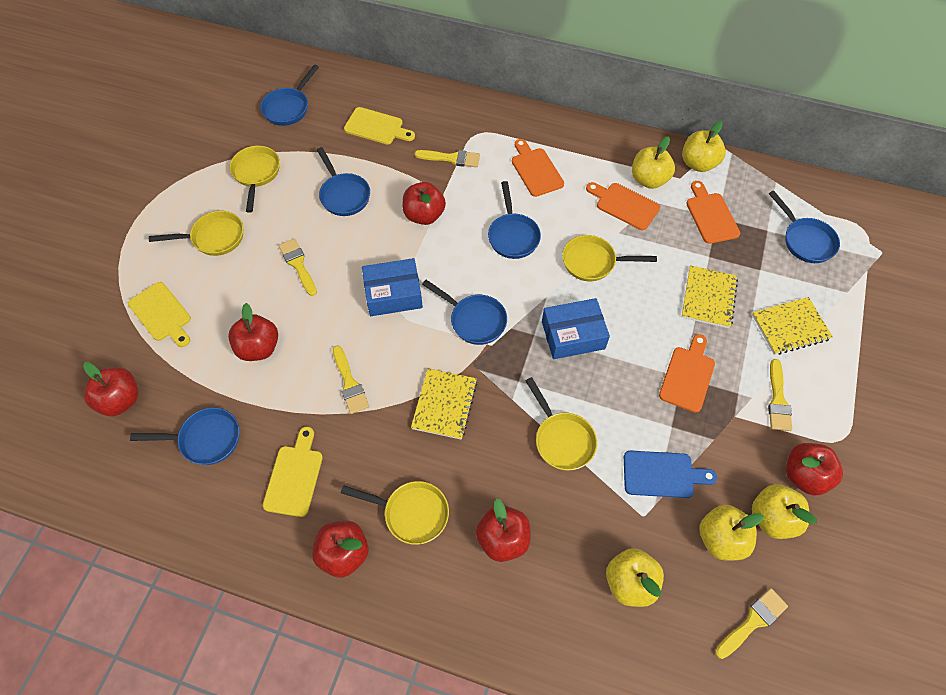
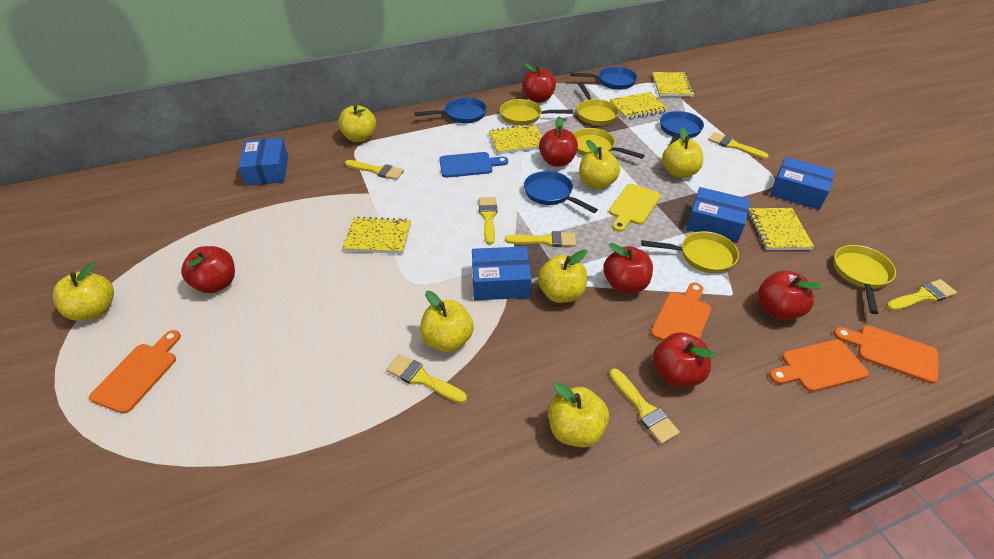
blue box: [362,258,423,316] [542,298,610,359] = 2 -> [238,138,288,186] [472,246,532,300] [686,187,750,243] [770,157,835,210] = 4
blue pan: [130,407,239,465] [260,65,319,126] [317,147,370,216] [422,280,507,345] [488,181,541,259] [769,191,840,263] = 6 -> [415,97,487,124] [524,171,598,213] [570,66,637,90] [660,111,704,144] = 4
yellow apple: [606,548,664,607] [632,136,675,189] [682,121,726,172] [700,505,764,561] [752,484,817,539] = 5 -> [53,262,114,321] [338,104,376,142] [420,291,474,352] [538,250,587,303] [548,383,609,447] [579,140,620,189] [662,127,703,178] = 7
yellow brush: [279,238,317,296] [333,345,369,414] [415,150,480,167] [715,588,788,659] [768,359,792,431] = 5 -> [345,160,404,180] [386,354,467,404] [479,197,497,244] [505,231,576,247] [609,368,680,444] [708,132,769,159] [886,279,957,311] = 7
yellow cutting board: [128,282,191,347] [263,427,323,517] [344,107,415,144] = 3 -> [609,184,661,232] = 1
yellow notebook: [411,368,478,440] [682,265,738,328] [752,297,833,355] = 3 -> [343,217,411,254] [489,124,542,154] [610,92,668,120] [652,72,695,97] [748,208,814,250] = 5

